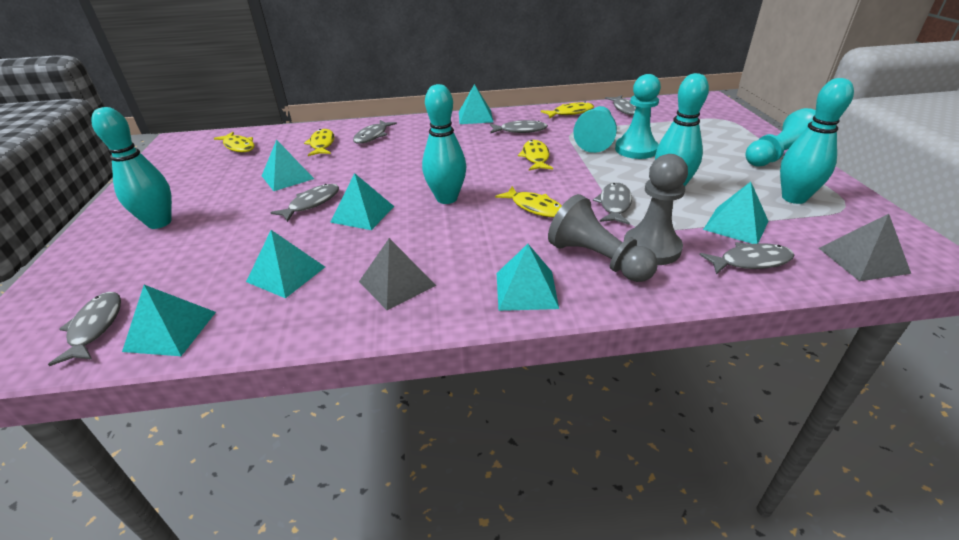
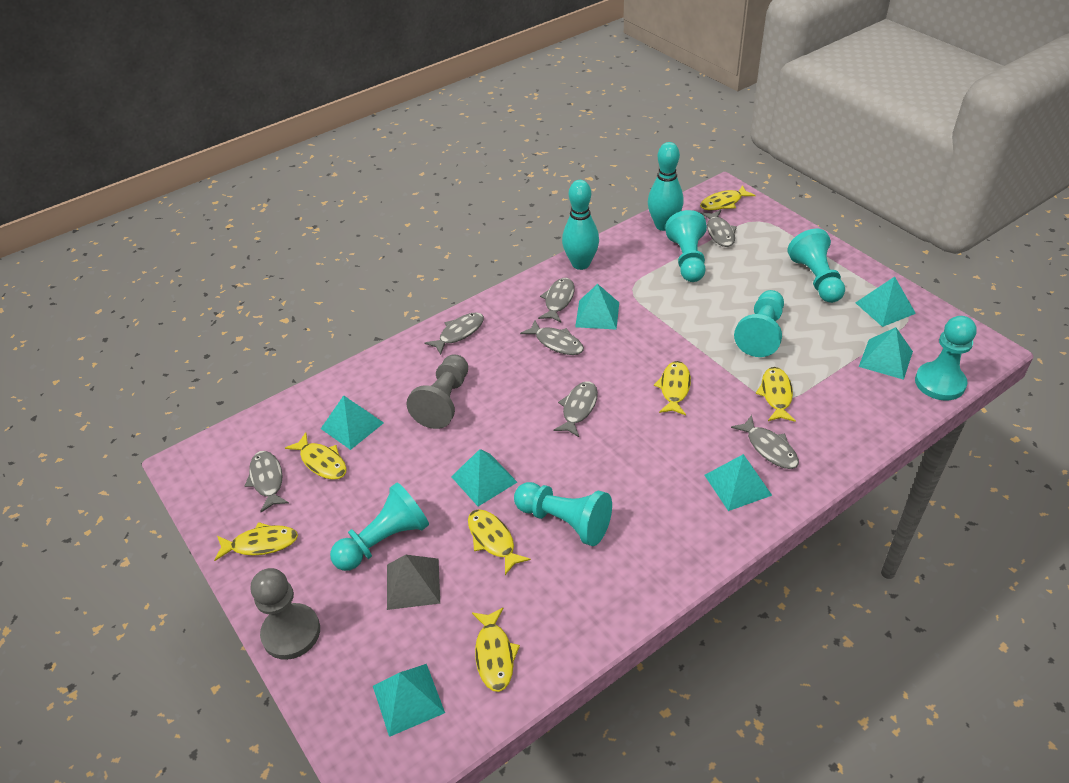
grey pyramid: [359,238,436,310] [819,214,911,281] = 2 -> [387,555,440,610] = 1
turquoise bowling pin: [91,107,172,229] [422,84,466,204] [655,73,709,186] [780,78,854,204] = 4 -> [562,180,599,270] [648,142,684,231] = 2
turquoise pawn: [573,106,617,153] [615,74,661,159] [746,108,816,167] = 3 -> [330,483,429,571] [514,482,612,546] [665,210,707,282] [734,290,784,357] [788,229,845,303] [915,316,977,400] = 6
yellow fish: [214,132,254,152] [304,129,334,156] [495,186,562,218] [518,140,553,171] [541,102,594,118] = 5 -> [214,522,298,561] [285,432,347,480] [468,509,531,575] [472,608,520,692] [654,361,691,415] [700,185,756,210] [756,367,796,422] = 7

